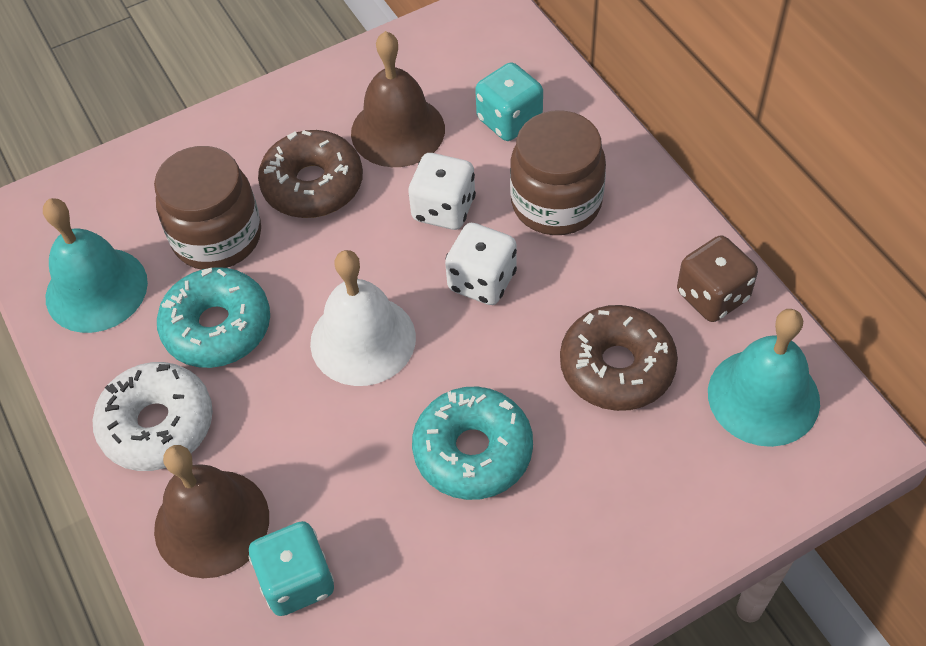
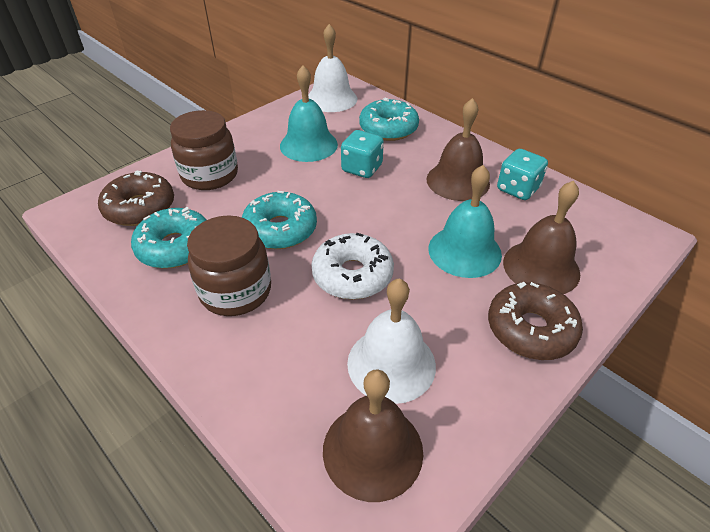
brown bell: [154,445,269,578] [351,31,445,167] = 2 -> [323,369,423,502] [426,98,490,201] [503,181,580,294] = 3
brown dice: [677,235,758,322] = 1 -> none = 0
turquoise donut: [157,267,270,368] [412,387,533,500] = 2 -> [131,207,207,269] [242,191,317,249] [359,98,419,141] = 3
white bell: [310,250,416,386] = 1 -> [308,24,357,112] [347,278,436,404] = 2
white dice: [408,153,476,230] [445,223,517,305] = 2 -> none = 0

